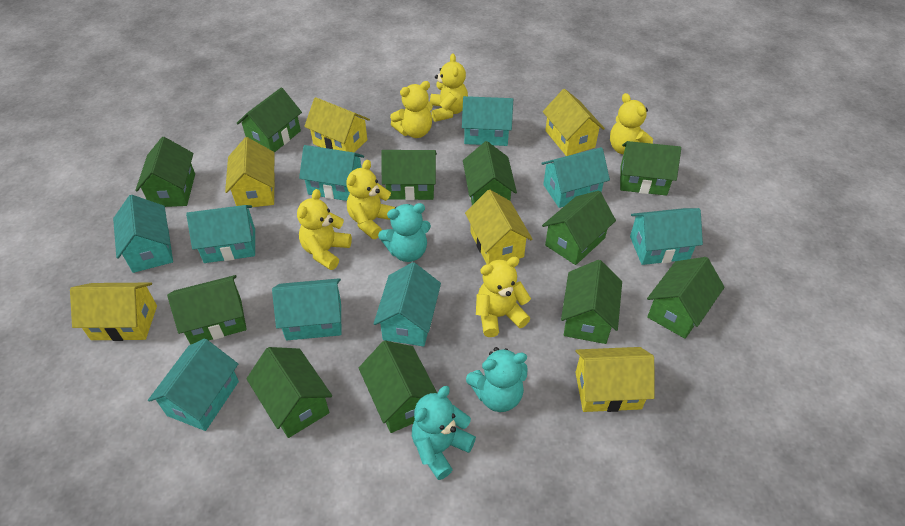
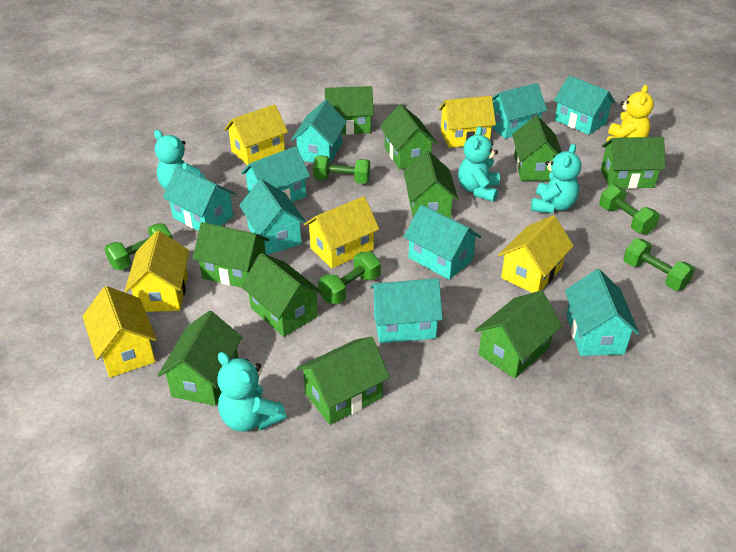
green dumbbell: none = 0 -> [104,223,172,270] [313,156,370,184] [318,252,381,304] [599,185,660,235] [623,238,695,290] = 5
green house: [135,137,195,207] [167,275,247,345] [237,88,302,152] [246,347,332,438] [359,341,437,433] [381,150,437,200] [463,141,517,205] [542,191,616,265] [561,260,622,344] [620,141,681,196] [647,257,725,339] = 11 -> [158,311,242,406] [192,222,270,288] [241,253,323,337] [297,336,390,425] [325,86,374,135] [380,104,437,170] [403,151,458,219] [474,290,562,378] [512,116,562,181] [601,137,665,189] = 10
turquoise teddy bear: [378,203,431,262] [412,386,476,480] [466,347,528,412] = 3 -> [154,130,206,190] [217,352,287,432] [458,126,500,202] [531,144,581,213] = 4
yellow teddy bear: [297,189,352,270] [346,160,395,239] [390,81,433,138] [430,54,468,122] [476,257,531,337] [610,93,653,154] = 6 -> [606,85,654,142] = 1

